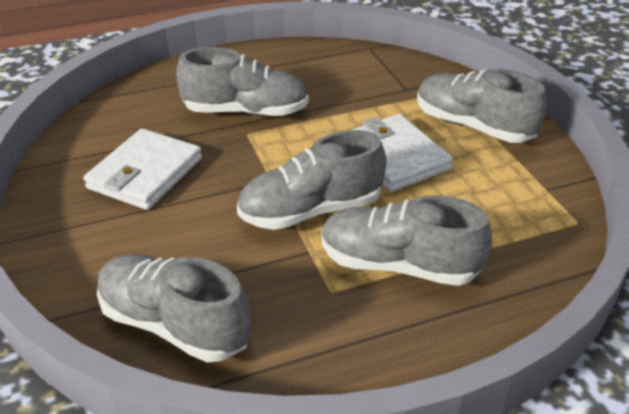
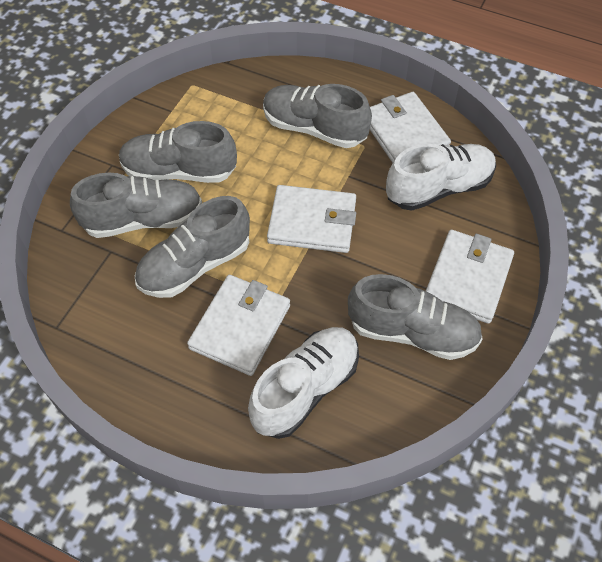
white shoe: none = 0 -> [248,327,359,439] [386,144,496,211] = 2
white wallet: [83,129,202,210] [352,114,453,192] = 2 -> [187,275,290,376] [267,185,356,253] [370,92,451,163] [426,230,514,324] = 4

